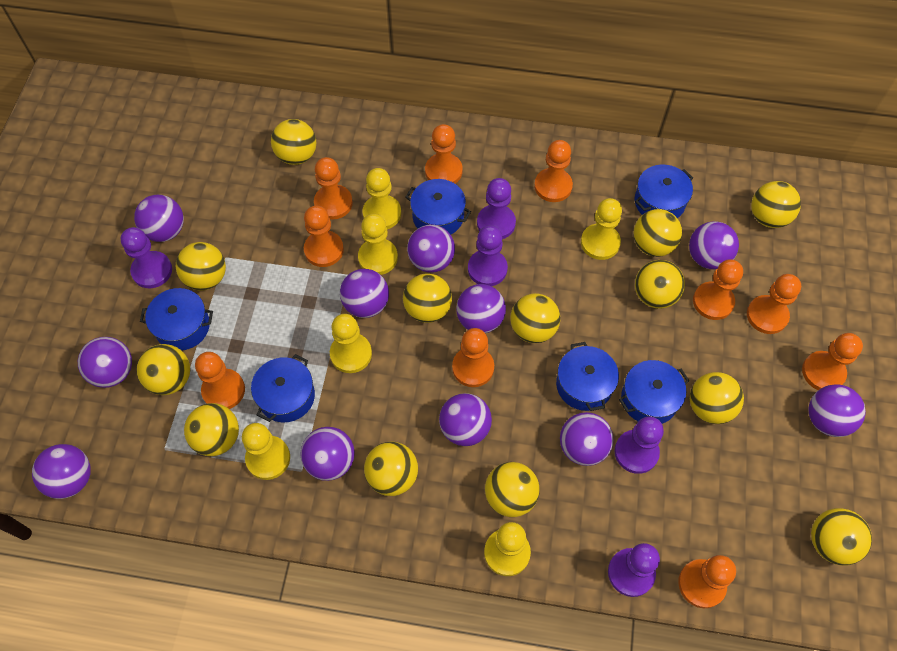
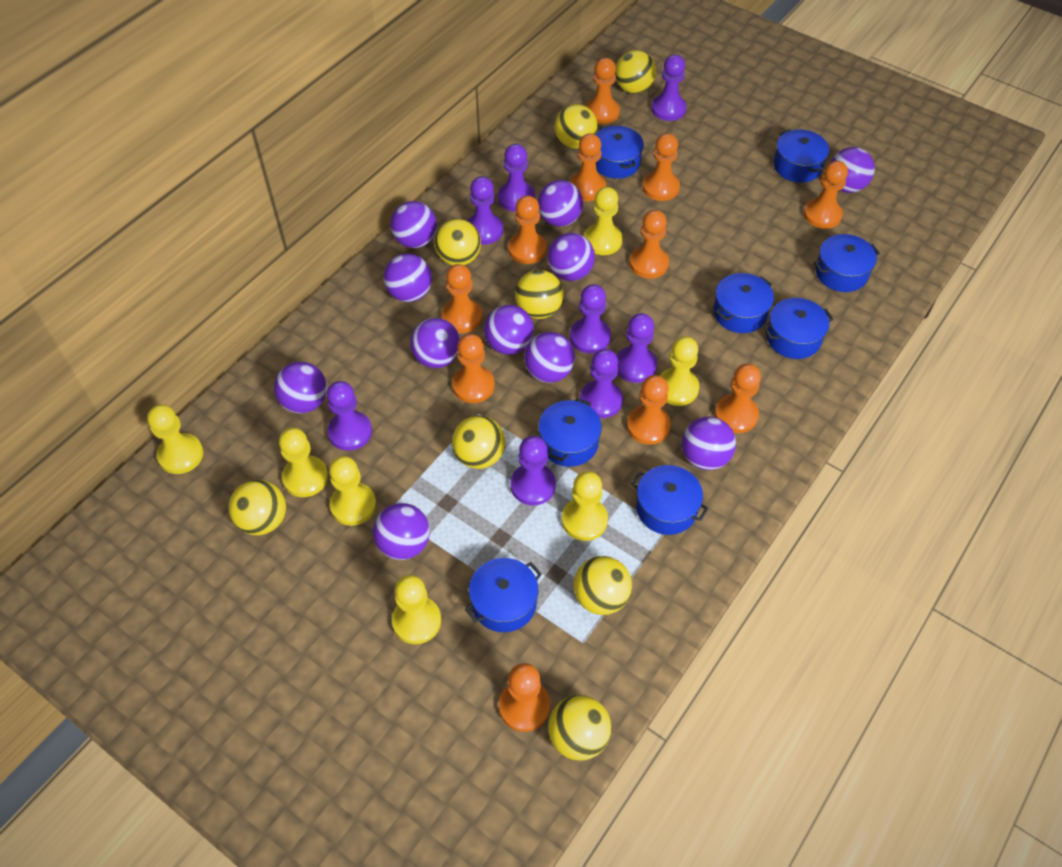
blue pot: [140,288,213,350] [251,354,315,422] [405,179,471,235] [556,342,619,411] [619,360,690,424] [635,164,693,218] = 6 -> [465,558,542,632] [538,398,602,467] [595,125,644,179] [631,465,709,535] [713,273,774,333] [763,298,833,359] [774,129,829,183] [814,234,880,292] = 8
orange pawn: [195,352,245,409] [304,206,344,267] [314,157,353,219] [425,124,463,184] [452,328,494,387] [534,140,573,202] [678,555,736,608] [693,259,743,320] [747,274,801,334] [802,333,863,390] = 10 -> [442,264,482,333] [452,334,495,403] [499,663,550,732] [508,195,547,264] [569,133,606,201] [585,58,620,124] [627,375,671,445] [629,210,669,278] [642,133,680,201] [715,364,761,433] [803,161,848,229] = 11
purple pawn: [121,227,172,288] [468,225,508,286] [477,178,516,239] [608,543,660,597] [614,417,664,474] = 5 -> [327,381,372,451] [467,176,503,245] [498,144,535,212] [511,436,556,506] [570,284,611,354] [580,349,623,418] [617,313,657,383] [651,54,687,121] = 8
yellow ball: [136,344,190,395] [176,242,226,291] [184,403,239,456] [271,119,316,165] [364,442,418,496] [403,273,452,323] [485,462,540,517] [510,293,560,343] [634,209,682,257] [635,260,685,309] [690,372,744,424] [751,181,801,228] [811,508,872,566] = 13 -> [228,480,286,535] [434,219,481,265] [452,415,505,469] [515,270,564,319] [548,695,611,761] [555,104,598,149] [574,556,632,615] [615,50,656,94] = 8
yellow pawn: [242,423,290,480] [330,314,372,373] [358,214,398,275] [363,168,401,229] [484,522,531,576] [581,198,622,260] = 6 -> [147,405,204,474] [279,428,328,497] [329,456,376,526] [392,575,441,644] [562,471,608,541] [584,187,623,255] [659,336,699,406] = 7

